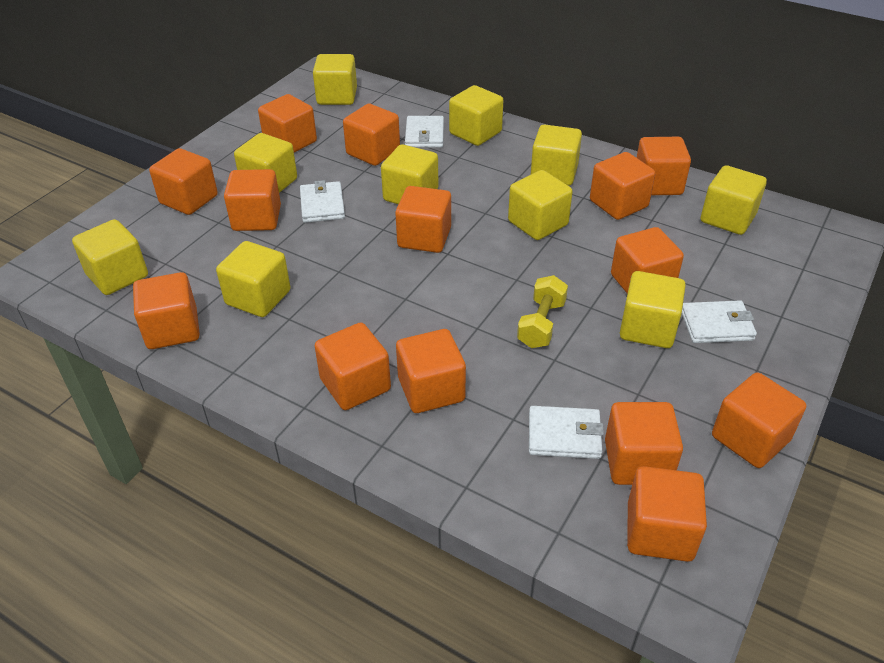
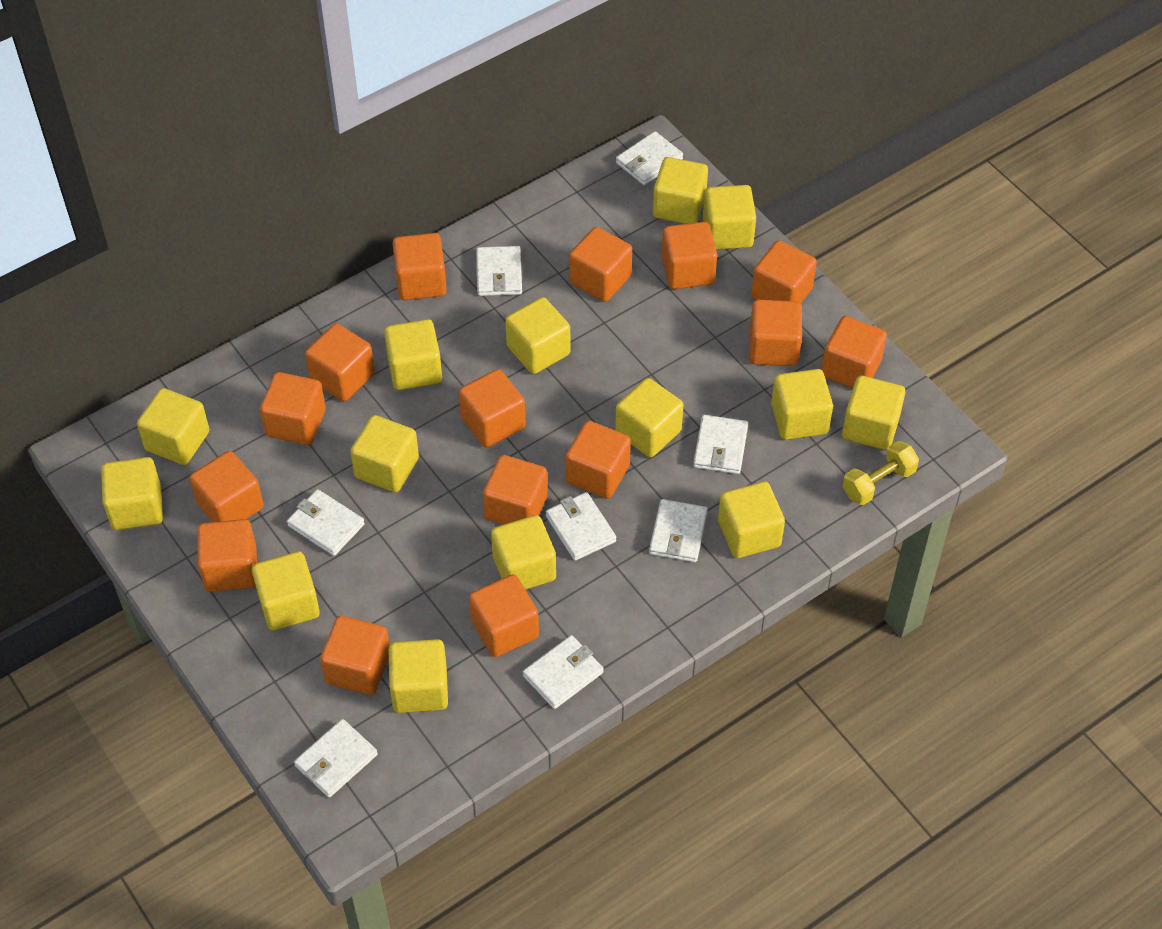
orange cube: [133,272,200,349] [149,148,218,215] [224,169,281,231] [258,94,317,153] [315,323,391,410] [343,104,400,166] [395,186,451,253] [396,329,466,413] [590,152,655,220] [605,402,683,485] [611,227,684,294] [627,466,707,562] [637,137,691,195] [712,372,806,468] = 14 -> [190,451,264,522] [197,519,257,592] [260,372,326,445] [305,323,375,401] [320,616,390,695] [393,233,447,300] [459,369,526,448] [469,574,539,657] [483,455,548,525] [565,421,631,499] [569,227,632,302] [661,222,717,289] [749,300,802,366] [751,240,817,303] [821,316,887,388] = 15
white wallet: [300,180,345,223] [405,116,444,148] [529,406,604,459] [682,300,757,343] = 4 -> [287,489,365,556] [294,719,378,798] [476,246,522,296] [523,635,603,709] [546,492,616,561] [616,131,683,186] [649,499,708,563] [693,415,748,474] = 8
yellow cube: [72,219,148,295] [216,241,290,317] [234,133,297,193] [313,54,357,105] [381,144,439,204] [449,85,503,146] [508,170,573,240] [531,124,582,186] [620,271,686,348] [701,165,767,235] = 10 -> [101,457,163,530] [137,388,209,465] [252,551,320,630] [350,415,419,492] [384,319,442,390] [388,639,448,713] [491,515,556,590] [505,297,571,374] [615,378,683,457] [653,157,708,224] [703,185,756,250] [718,482,785,558] [771,369,833,440] [842,376,905,450] = 14

